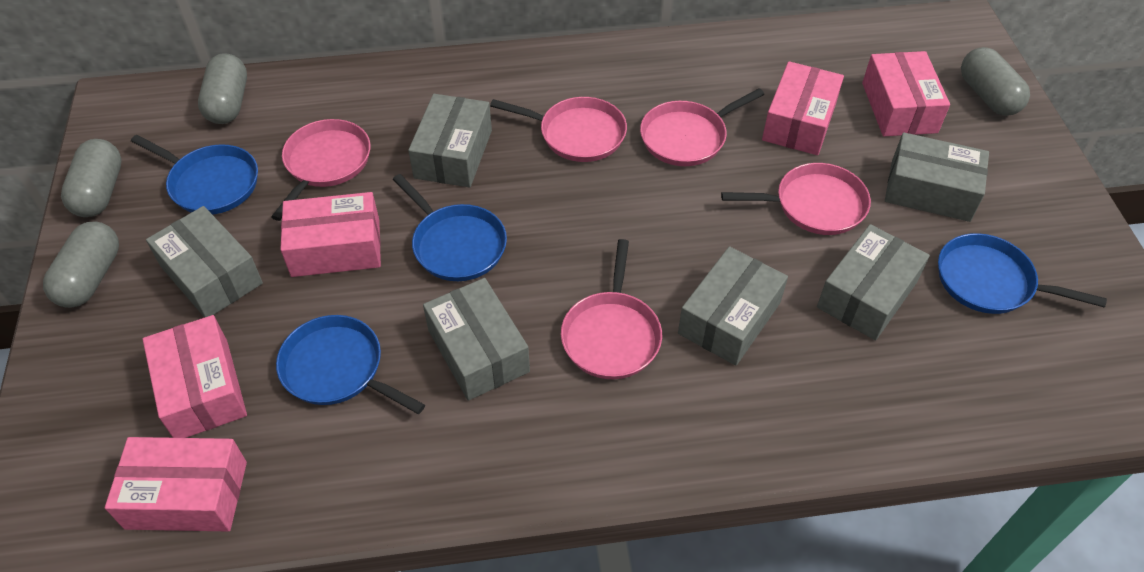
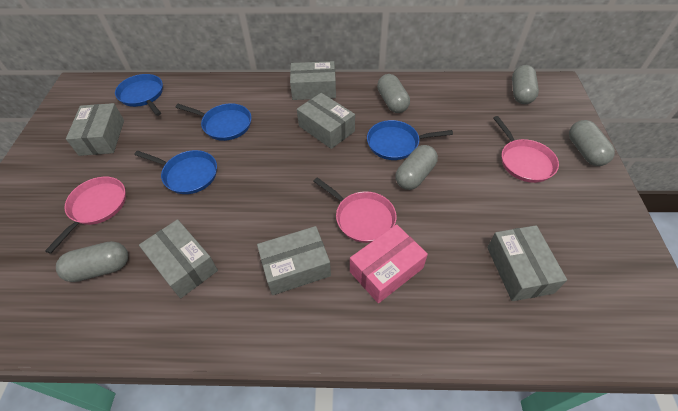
grey capsule: [43,222,119,308] [61,139,122,217] [198,53,247,124] [961,47,1030,116] = 4 -> [56,241,128,282] [377,74,410,113] [395,145,438,190] [512,65,539,104] [569,120,615,166] = 5
pink box: [105,437,247,532] [143,315,247,438] [280,192,381,277] [762,61,844,155] [862,51,950,136] = 5 -> [350,224,428,303] = 1
pink pan: [271,119,371,221] [490,97,627,162] [561,239,662,379] [640,88,764,166] [721,163,871,235] = 5 -> [45,177,126,254] [313,177,397,243] [493,116,559,183] = 3

